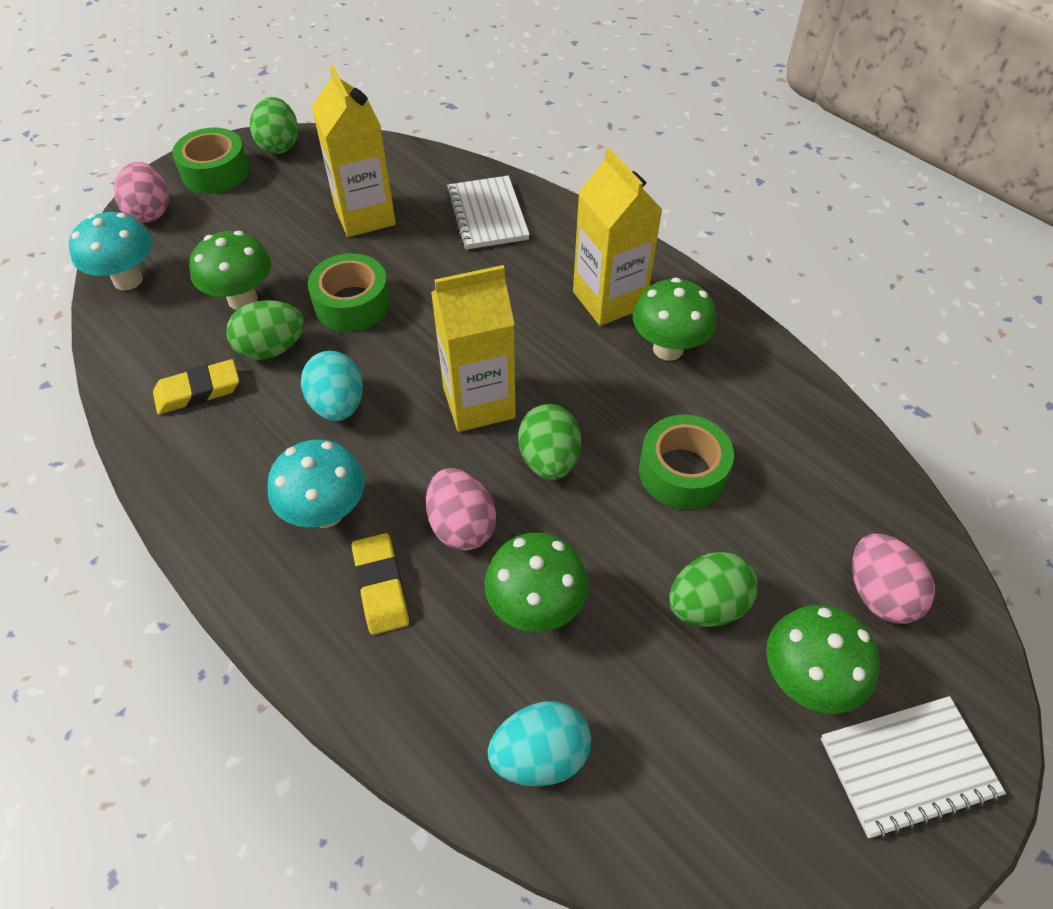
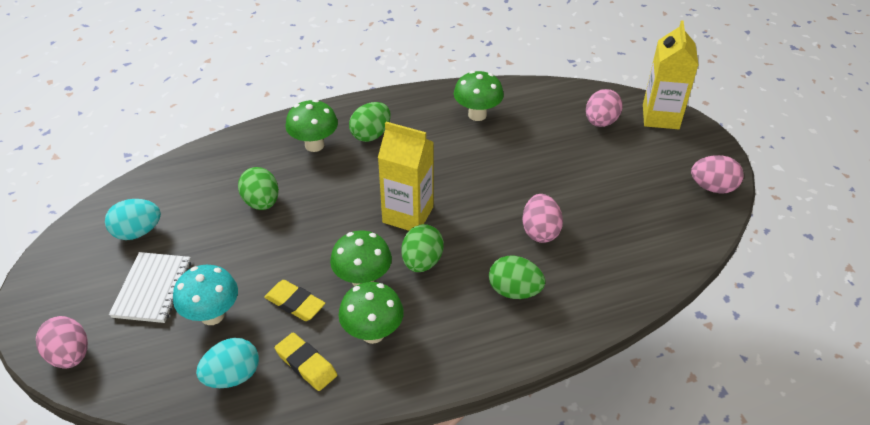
green tape: [172,127,249,194] [308,253,390,332] [639,415,734,509] = 3 -> none = 0
pink egg: [114,162,169,222] [426,468,496,551] [852,534,935,624] = 3 -> [36,316,88,368] [522,194,563,243] [586,89,623,127] [691,155,744,194] = 4
turquoise mushroom: [69,212,152,290] [267,439,365,528] = 2 -> [173,265,238,325] = 1
white notebook: [446,175,530,250] [821,696,1006,839] = 2 -> [109,252,191,323] = 1
yellow carton: [312,65,396,237] [431,265,516,432] [573,148,663,326] = 3 -> [378,122,434,231] [643,20,699,129] = 2

